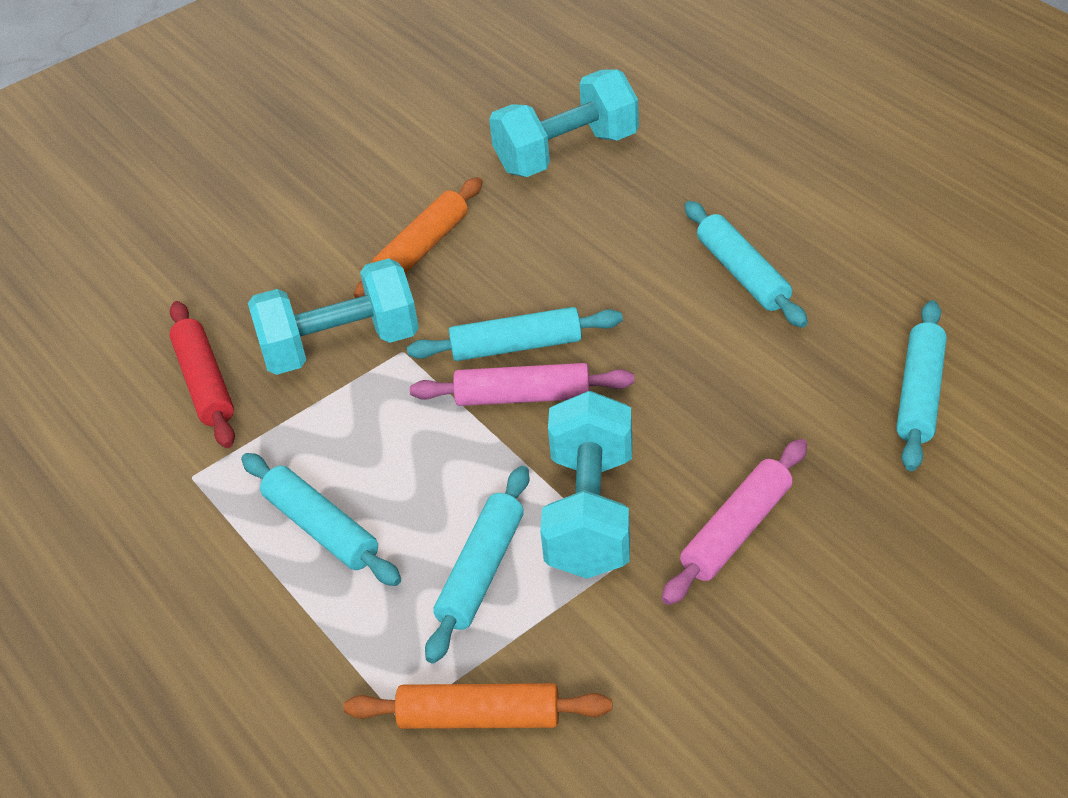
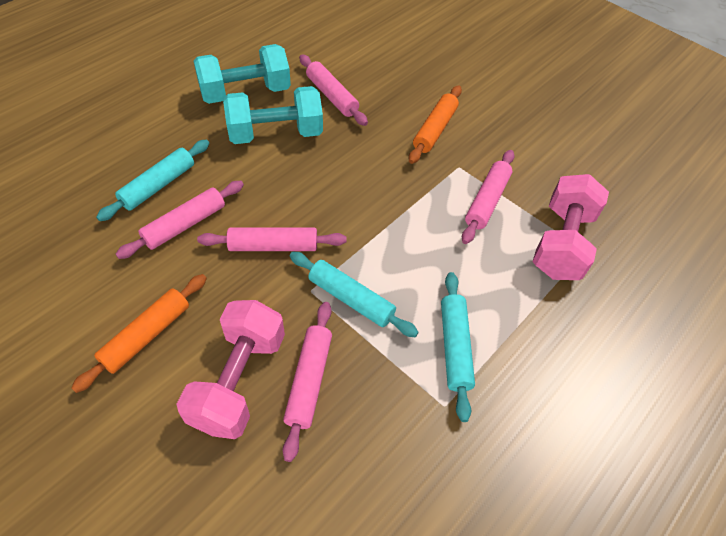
pink dumbbell: none = 0 -> [176,300,285,439] [533,174,609,280] = 2
pink rolling pin: [410,363,635,406] [662,439,807,605] = 2 -> [116,181,244,259] [197,228,346,251] [283,302,332,462] [299,55,368,126] [462,150,515,244] = 5
red rolling pin: [169,301,235,448] = 1 -> none = 0
turquoise dumbbell: [248,258,419,375] [489,70,639,177] [540,391,632,579] = 3 -> [193,44,291,104] [223,86,323,144] = 2
turquoise rolling pin: [241,453,401,586] [407,307,623,361] [425,466,529,664] [685,201,808,328] [896,300,947,471] = 5 -> [96,140,210,221] [290,252,419,337] [441,272,475,422] = 3

